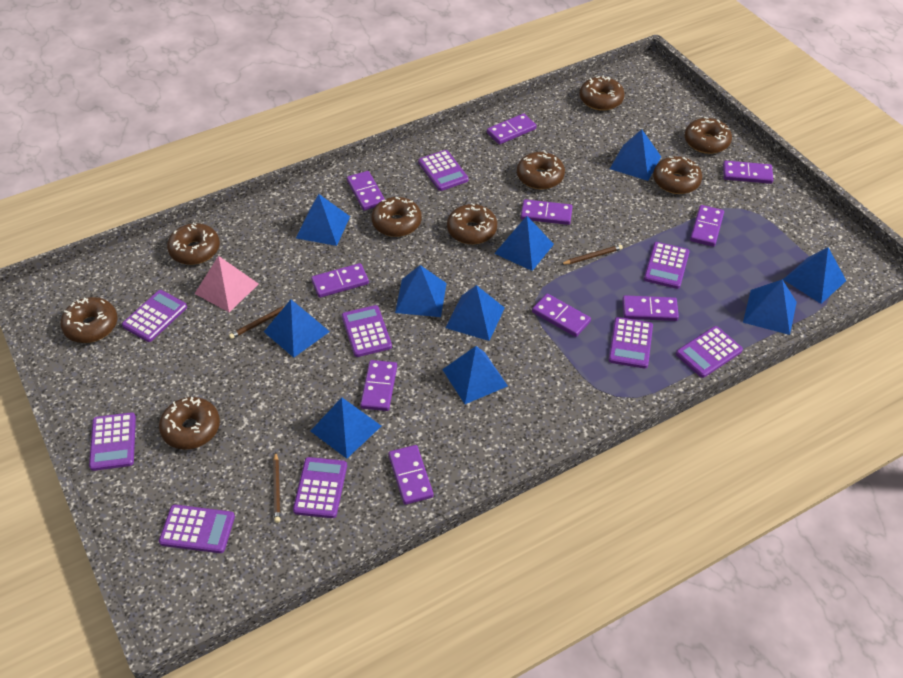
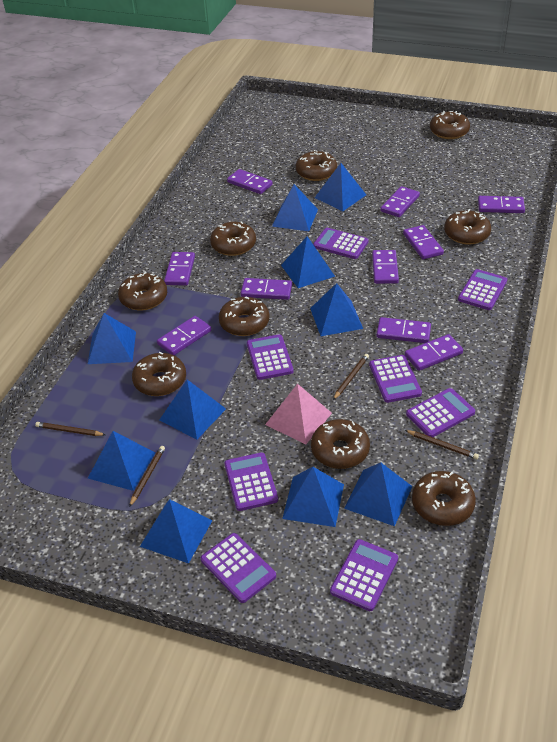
brown pencil: [229,306,285,339] [273,452,280,523] [561,245,623,265] = 3 -> [35,422,105,436] [129,446,165,507] [333,354,369,400] [405,430,479,459] = 4
purple calculator: [89,412,136,471] [122,290,187,342] [159,505,235,553] [293,457,347,518] [342,305,392,357] [418,150,469,191] [609,317,653,369] [644,242,690,289] [676,326,743,378] = 9 -> [201,533,276,603] [224,452,278,511] [247,334,294,380] [313,228,369,259] [330,539,398,611] [369,355,422,403] [406,388,475,437] [458,269,507,310] = 8

